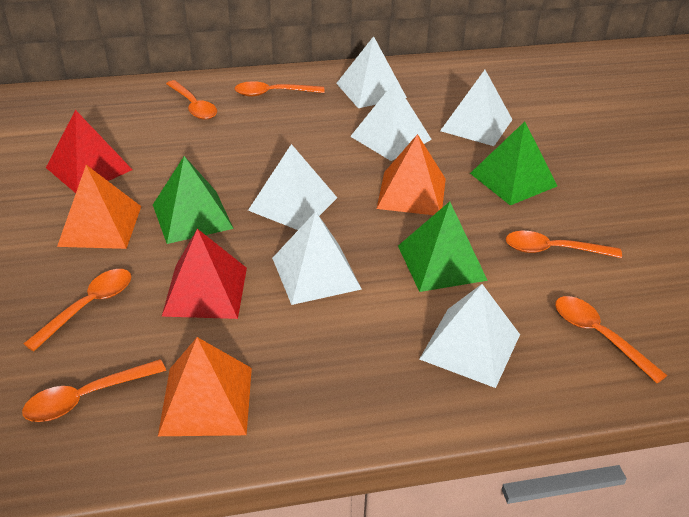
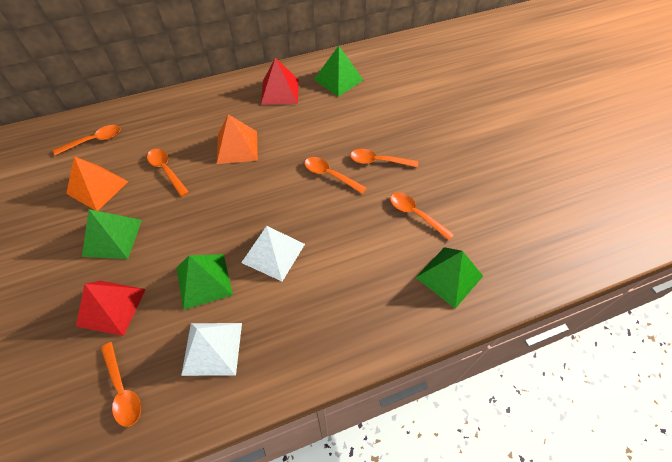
green pyramid: [153,156,234,244] [398,202,488,292] [470,121,557,205] = 3 -> [82,209,142,259] [177,254,233,310] [314,46,363,97] [415,247,483,309] = 4
orange pyramid: [57,165,141,249] [158,337,252,436] [377,134,446,215] = 3 -> [66,156,129,211] [217,114,258,164] = 2
white pyramid: [248,144,337,230] [272,211,362,305] [336,36,407,108] [350,82,432,161] [420,284,520,388] [440,70,513,146] = 6 -> [181,323,242,376] [241,226,305,281] = 2

